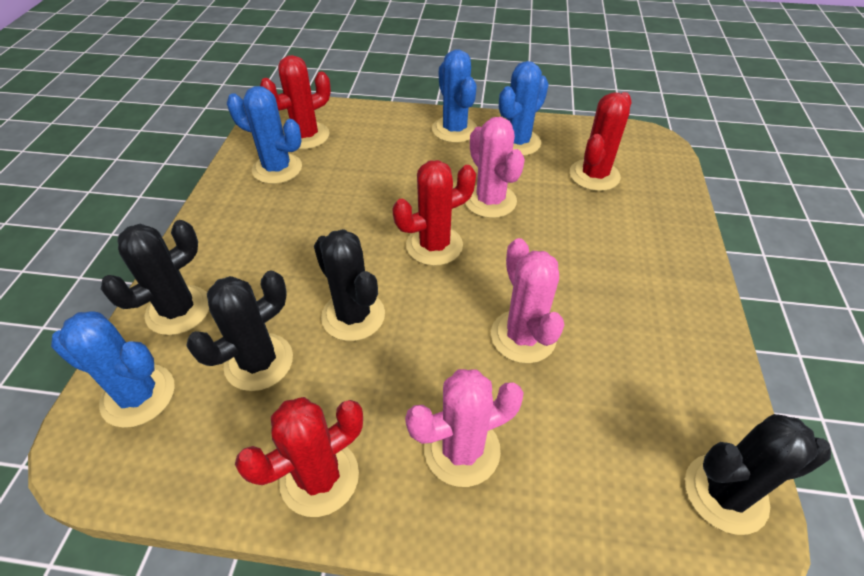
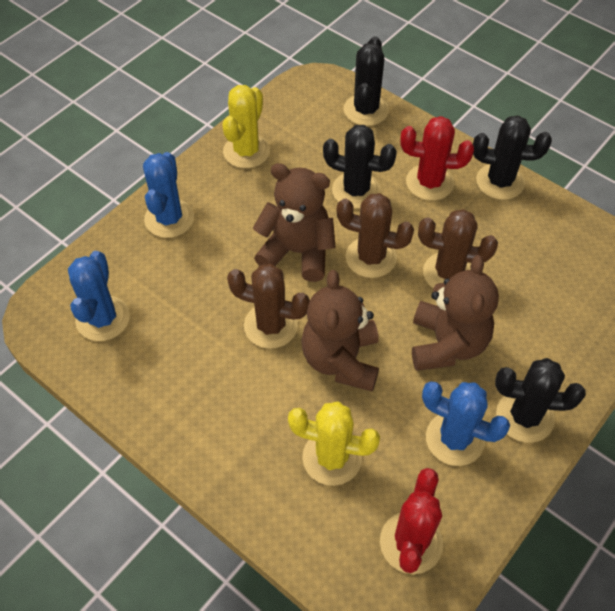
blue cactus: [51,311,175,428] [227,86,302,184] [432,50,477,143] [499,61,549,156] = 4 -> [68,251,130,341] [143,152,194,238] [422,381,510,466] = 3
brown cactus: none = 0 -> [227,264,310,349] [337,193,414,278] [418,209,498,288] = 3
brown teddy bear: none = 0 -> [253,163,336,282] [301,270,379,392] [412,255,499,371] = 3
pink cactus: [405,369,524,487] [465,117,525,218] [491,238,564,363] = 3 -> none = 0
red cactus: [235,397,363,517] [260,55,331,149] [392,160,476,266] [570,92,632,191] = 4 -> [380,468,443,574] [400,116,474,201] = 2
yellow cactus: none = 0 -> [222,85,270,168] [288,401,380,486] = 2

